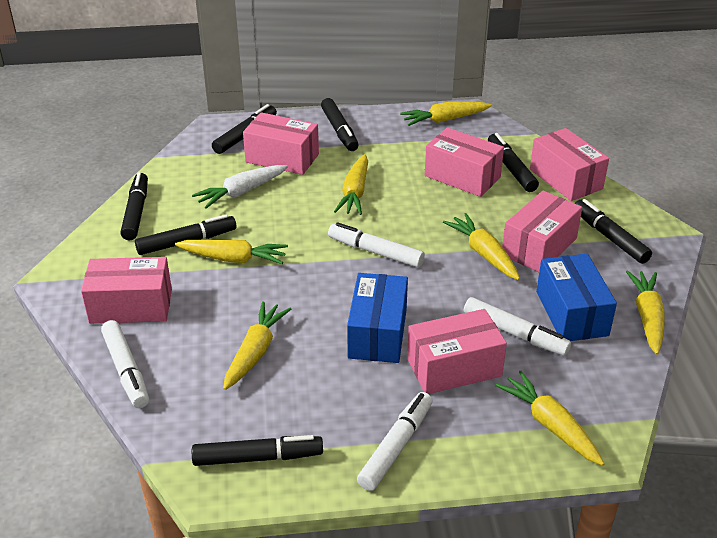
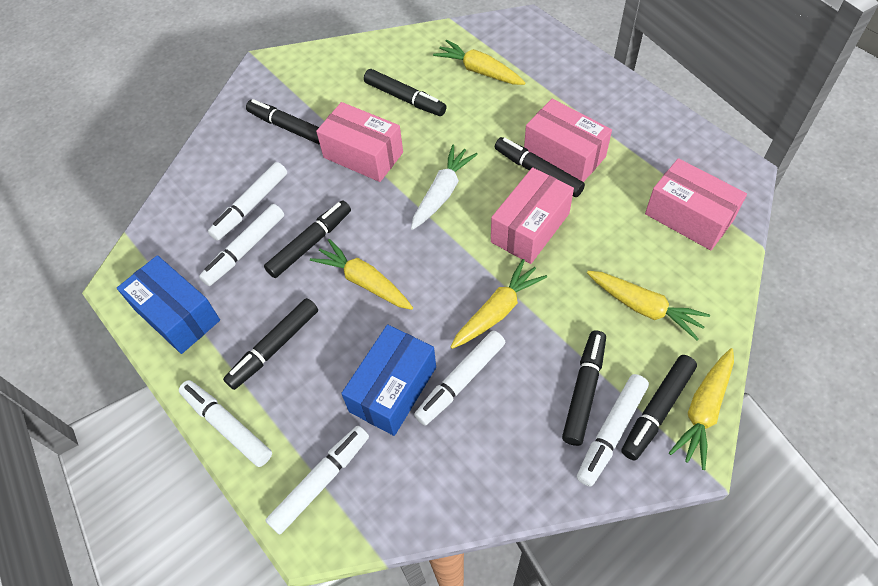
pink box: [81,257,172,324] [243,112,319,175] [407,309,507,394] [425,127,504,197] [502,191,582,272] [530,128,609,201] = 6 -> [316,102,403,182] [491,167,574,264] [524,99,612,182] [645,158,747,250] = 4
white marker: [101,320,149,408] [328,222,425,267] [357,392,432,491] [464,297,571,356] = 4 -> [179,380,272,467] [199,204,284,286] [208,162,287,241] [265,426,369,535] [414,331,505,426] [577,374,649,486] = 6
yellow carrot: [175,240,288,264] [223,301,291,390] [334,154,368,215] [400,101,492,126] [443,213,520,280] [496,371,605,466] [626,270,665,355] = 7 -> [310,239,413,310] [433,40,525,85] [451,259,547,349] [587,271,710,340] [669,348,734,470] = 5

